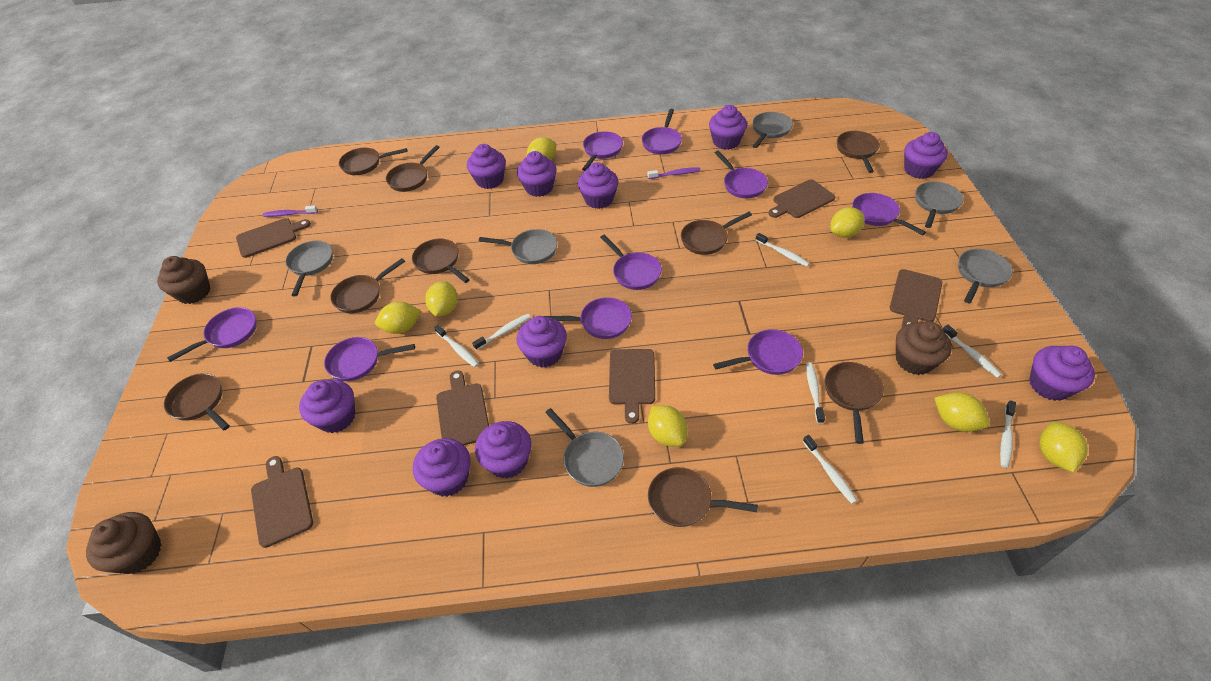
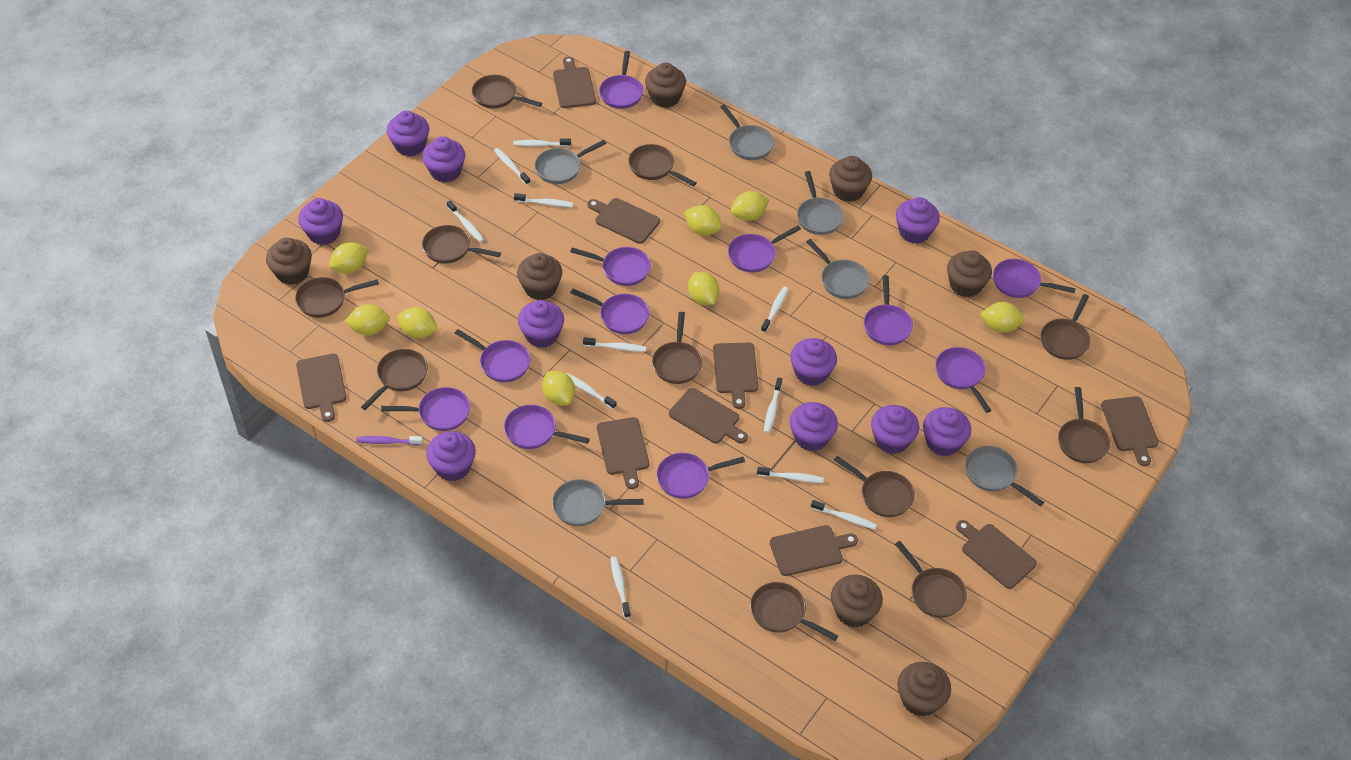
brown cupcake: [86,512,162,574] [157,256,211,304] [896,321,952,375] = 3 -> [266,238,312,285] [517,253,562,300] [645,63,686,108] [829,156,872,202] [831,575,883,628] [897,662,951,716] [947,250,992,297] = 7
brown cutting board: [236,218,311,258] [251,456,313,548] [436,370,489,445] [609,349,655,424] [768,179,835,218] [890,269,942,327] = 6 -> [296,354,346,422] [553,57,596,108] [587,198,660,244] [597,417,649,489] [669,388,748,443] [713,342,758,409] [770,525,858,576] [956,520,1037,589] [1101,396,1159,466] = 9
brown pan: [164,373,230,431] [330,258,405,313] [339,148,408,175] [386,145,440,192] [412,239,470,283] [648,467,758,527] [681,212,752,255] [825,362,884,444] [837,131,880,173] = 9 -> [295,277,379,318] [361,349,428,410] [422,225,501,264] [472,75,542,109] [628,144,697,186] [652,312,702,384] [750,582,838,641] [834,456,915,517] [895,541,967,618] [1041,294,1090,360] [1058,387,1110,463] = 11
purple pan: [167,307,257,362] [324,337,415,381] [544,297,632,339] [582,131,623,171] [600,235,662,290] [642,109,682,154] [713,329,803,375] [715,151,768,198] [852,193,926,235] = 9 -> [381,387,470,431] [455,329,530,382] [504,405,590,449] [570,289,649,334] [571,247,651,286] [599,51,643,109] [657,453,745,499] [728,226,801,272] [864,275,913,345] [935,347,992,413] [993,259,1076,298] = 11
purple toothbrush: [263,205,318,217] [648,167,700,179] = 2 -> [356,436,423,445] = 1
white toothbrush: [434,325,479,367] [472,314,531,350] [756,233,810,267] [803,435,857,504] [806,362,825,424] [943,325,1002,378] [1000,400,1016,468] = 7 -> [447,200,484,242] [494,148,531,185] [513,138,571,147] [514,193,573,207] [566,373,617,409] [583,337,646,352] [610,556,631,618] [757,467,824,483] [761,286,789,333] [764,378,782,433] [811,500,877,529] = 11
yellow lemon: [375,302,421,334] [425,281,458,316] [526,137,556,160] [648,405,687,447] [830,207,865,238] [935,392,990,432] [1039,422,1088,472] = 7 -> [329,242,368,273] [344,304,390,335] [397,307,438,339] [542,371,575,406] [684,205,722,235] [688,272,719,305] [731,191,769,221] [980,302,1024,333] = 8

